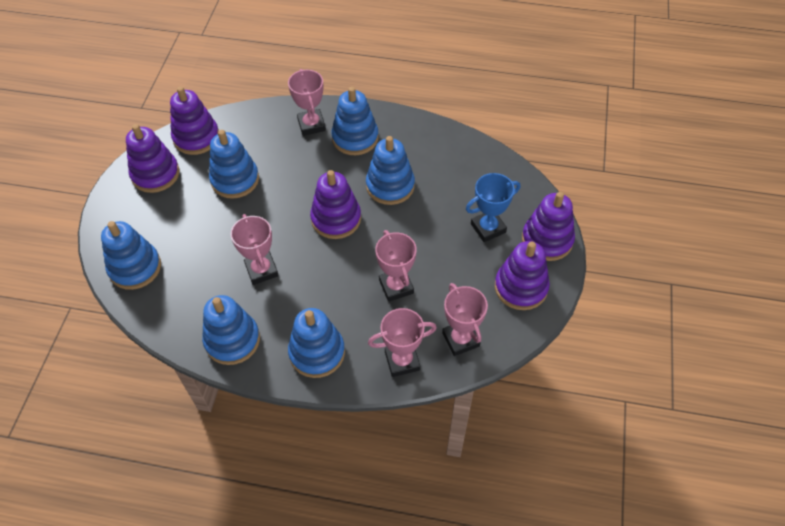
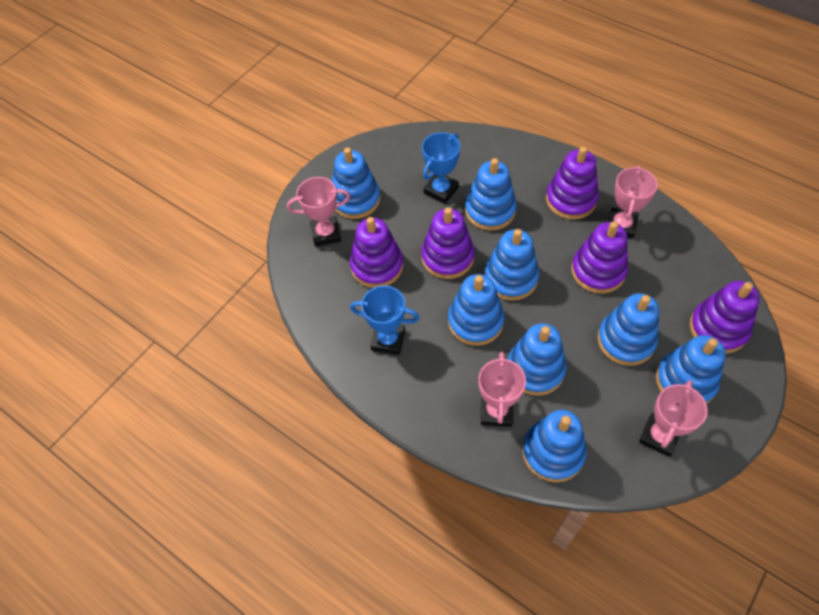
blue stacking toy: [101,221,161,290] [202,295,260,365] [209,130,259,199] [288,308,345,378] [331,87,379,155] [366,136,415,205] = 6 -> [332,147,380,219] [448,274,504,346] [465,158,517,231] [484,229,539,301] [508,323,566,396] [522,410,587,482] [597,293,659,366] [656,335,726,404] = 8
blue trophy: [466,173,520,242] = 1 -> [350,285,419,355] [422,132,460,204] = 2
pink trophy: [231,214,279,285] [288,69,326,136] [368,308,437,377] [375,230,417,302] [442,283,488,356] = 5 -> [287,177,350,246] [478,352,526,427] [608,166,658,239] [639,380,708,457] = 4

